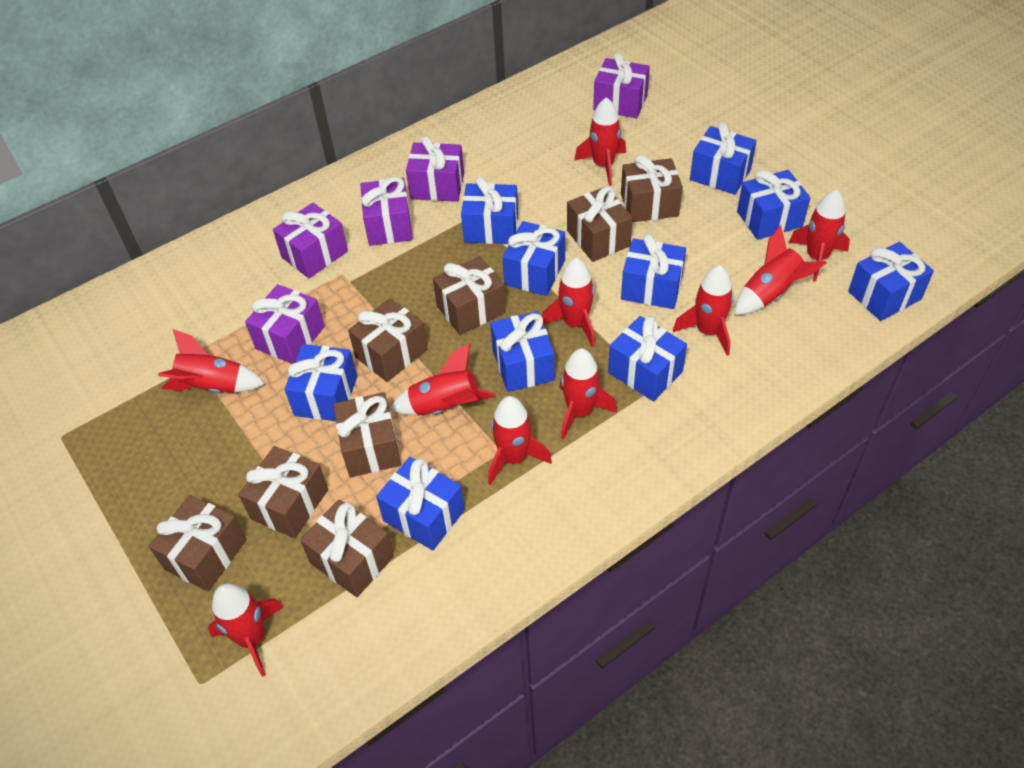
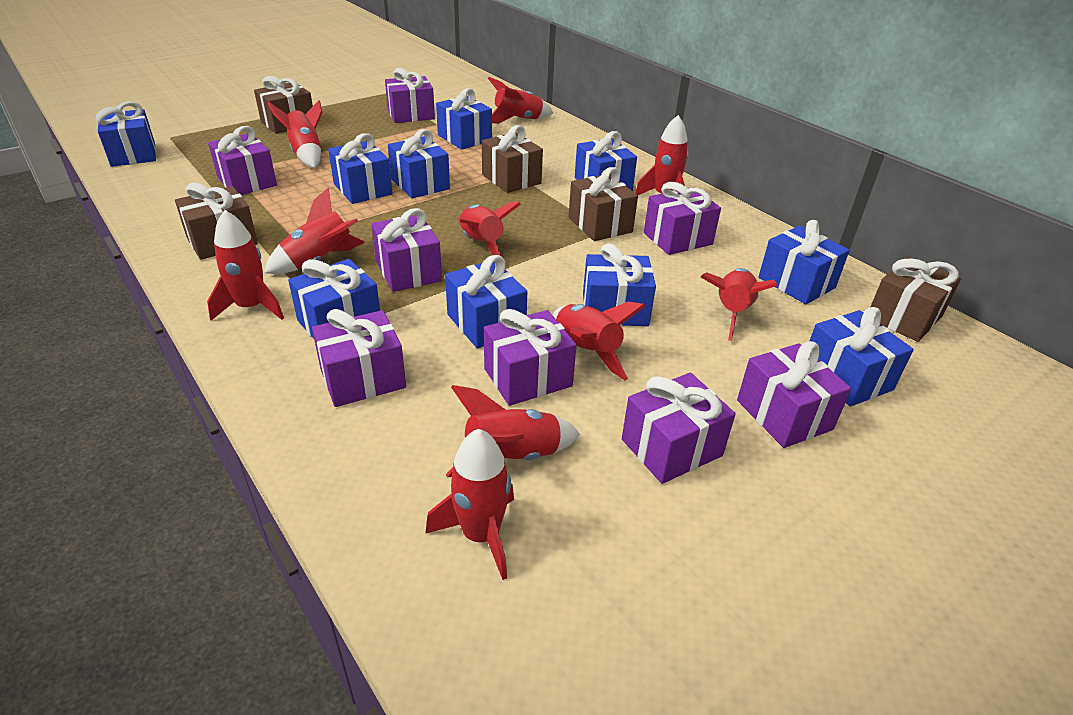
brown gift: [149,495,247,591] [239,446,328,538] [300,499,394,597] [333,392,401,477] [348,298,428,382] [433,256,506,335] [567,186,633,262] [621,155,683,222] = 8 -> [175,183,258,260] [254,76,313,134] [482,125,543,193] [568,167,638,241] [871,257,961,342] = 5
purple gift: [245,284,325,364] [273,203,348,278] [360,177,413,246] [406,136,464,202] [593,52,650,118] = 5 -> [208,126,277,195] [312,309,406,407] [371,208,442,292] [385,68,435,123] [484,309,577,406] [622,372,736,484] [644,182,721,255] [737,341,851,448] = 8

